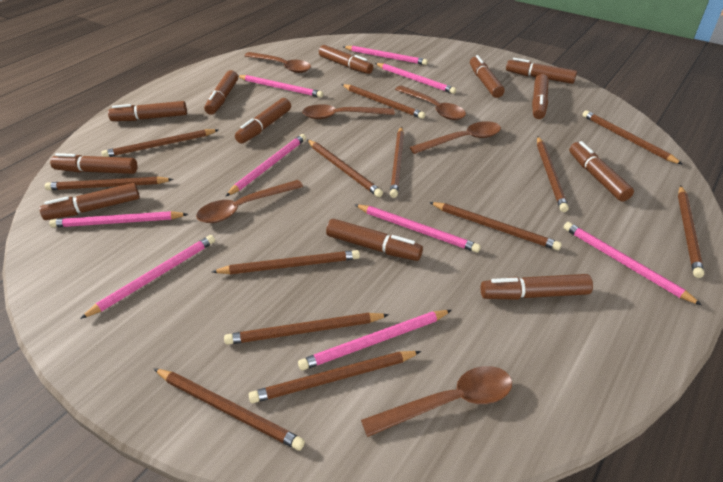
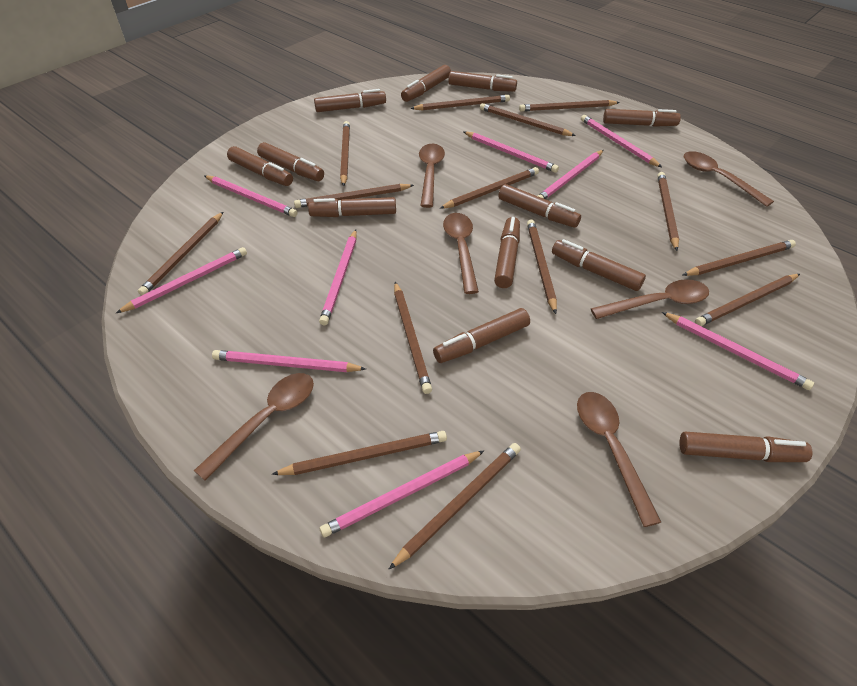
brown pencil: [45,176,173,190] [102,129,218,157] [154,369,305,451] [212,250,360,274] [224,313,389,345] [249,351,421,403] [307,140,383,197] [341,84,425,119] [390,126,404,198] [429,202,562,251] [537,137,569,212] [582,110,683,165] [678,185,704,278] = 13 -> [138,212,223,295] [272,431,447,475] [294,184,414,208] [340,121,350,187] [388,443,521,570] [394,282,432,394] [410,95,510,111] [439,167,539,209] [480,103,576,136] [519,100,620,112] [527,219,557,314] [657,172,679,251] [683,240,796,276] [695,274,800,326] = 14

